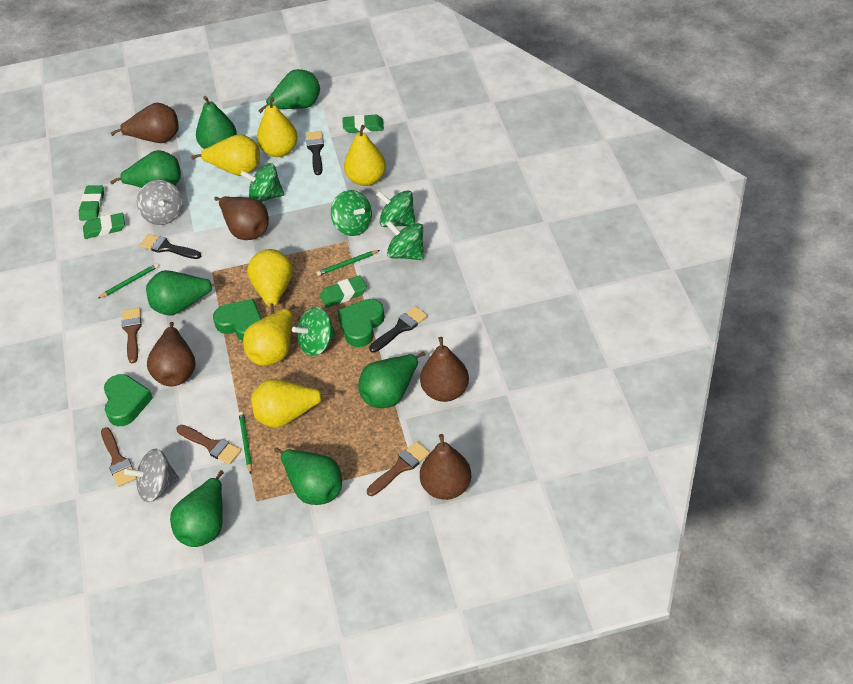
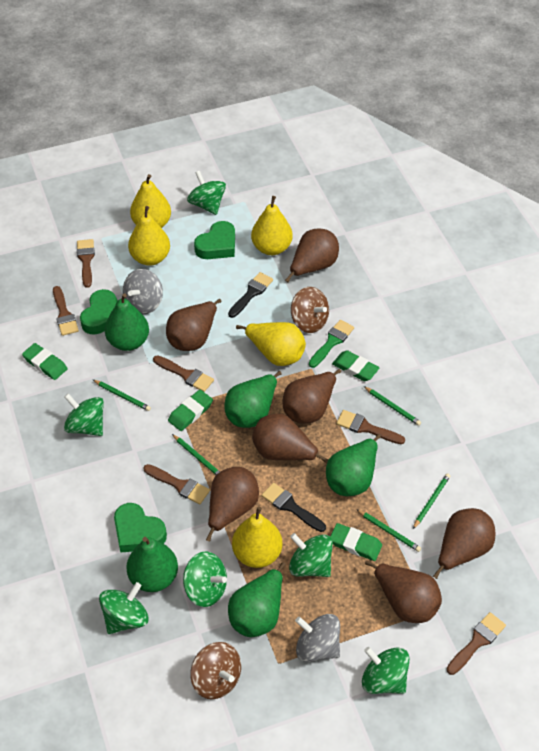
black brush: [140,234,201,259] [306,131,324,175] [369,306,428,353] = 3 -> [228,272,273,318] [262,483,326,532] = 2
brown brush: [101,427,136,487] [122,308,142,363] [176,425,241,465] [367,441,430,496] = 4 -> [53,286,79,336] [77,239,95,288] [143,464,210,504] [153,355,214,392] [336,410,405,444] [447,612,506,675] = 6
brown pear: [111,103,179,143] [147,322,196,386] [214,196,269,240] [420,337,469,402] [420,434,471,500] = 5 -> [166,299,221,351] [206,467,259,542] [252,413,328,464] [283,369,341,423] [285,228,339,282] [365,560,442,623] [433,508,496,579] = 7
brown spinning top: none = 0 -> [190,642,241,699] [291,287,329,333] = 2
green brush: none = 0 -> [309,320,354,368] = 1
green pear: [110,150,181,188] [146,270,224,316] [170,470,224,547] [196,96,237,149] [258,69,320,113] [274,447,342,505] [358,352,425,408] = 7 -> [105,293,149,351] [126,537,178,592] [225,371,282,428] [228,562,286,637] [326,434,381,496] = 5
green pencil: [99,263,159,298] [239,412,252,474] [317,250,380,276] = 3 -> [93,380,151,411] [172,434,220,475] [356,509,421,552] [364,386,421,426] [413,473,450,529] = 5
green spinning top: [240,163,284,202] [292,307,336,356] [331,190,372,236] [376,190,416,227] [386,221,424,260] = 5 -> [64,393,104,436] [99,582,148,634] [183,551,227,607] [187,171,226,215] [289,533,333,577] [362,647,410,694] = 6
yellow pear: [191,134,260,176] [243,304,296,366] [247,249,293,314] [251,379,335,428] [257,97,298,157] [344,125,386,186] = 6 -> [128,206,170,266] [130,174,171,228] [232,507,282,568] [236,322,306,366] [251,196,293,255] = 5

